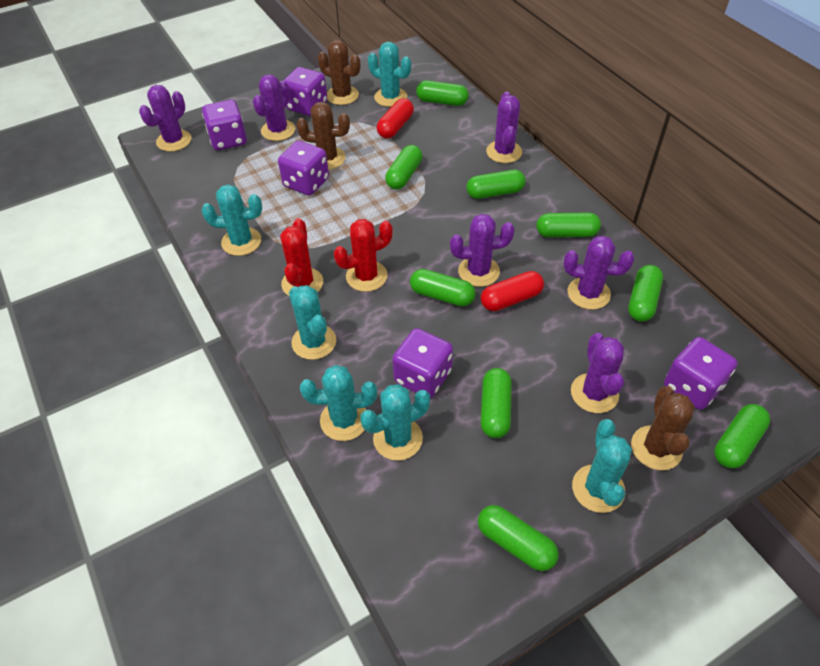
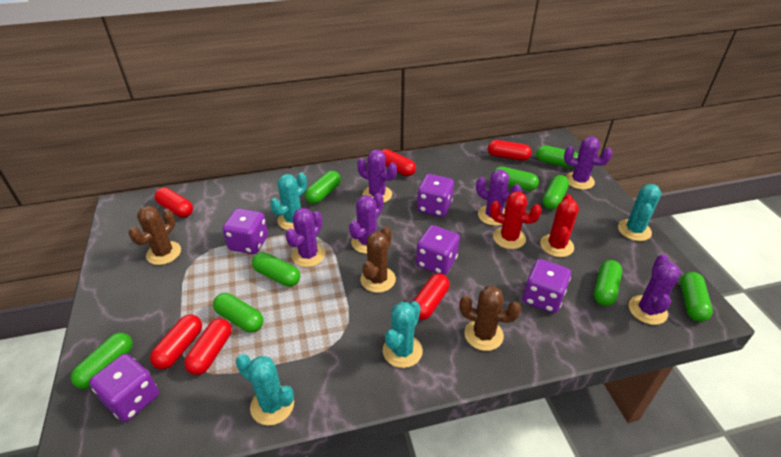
red capsule: [377,98,414,139] [481,271,544,311] = 2 -> [150,315,202,369] [154,187,193,218] [184,318,232,375] [381,149,416,176] [413,273,450,320] [488,140,532,161] = 6
turquoise cactus: [202,184,262,256] [289,285,336,360] [300,365,377,441] [360,384,430,461] [368,42,411,107] [572,419,632,513] = 6 -> [236,354,294,425] [270,173,307,230] [383,301,423,368] [618,184,661,241] = 4

